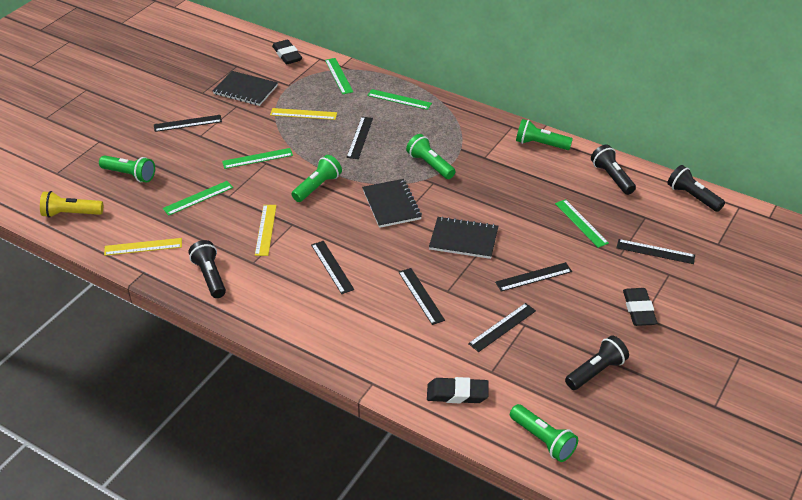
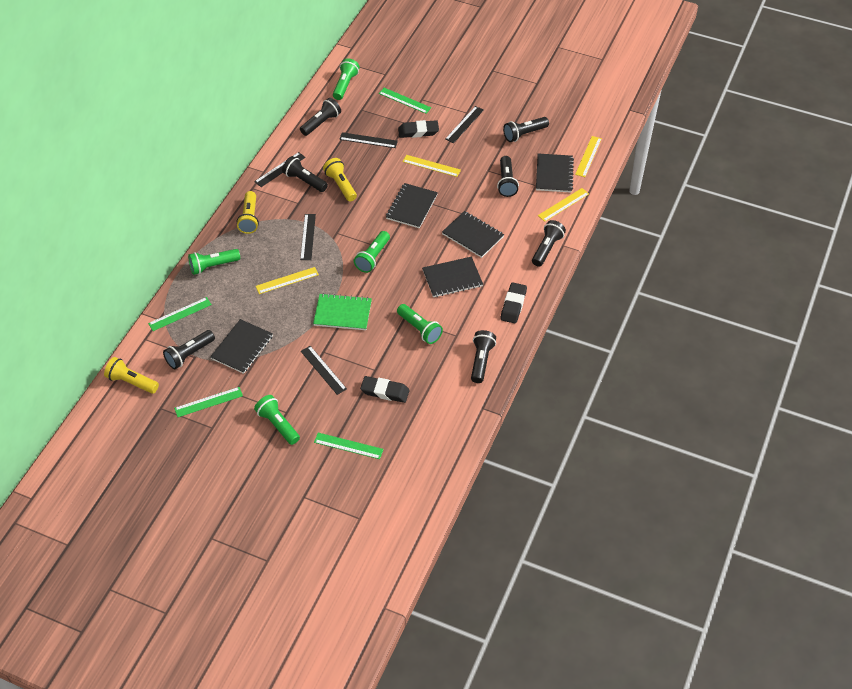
black flashlight: [189,240,226,298] [565,336,629,390] [591,145,636,195] [667,165,725,212] = 4 -> [163,330,215,369] [282,156,328,192] [300,98,341,136] [471,330,496,383] [497,156,519,197] [503,117,549,142] [532,220,566,267] = 7
black notebook: [213,71,278,106] [362,179,422,228] [429,216,498,259] = 3 -> [210,319,273,374] [386,183,438,228] [422,257,483,297] [442,211,504,258] [536,153,574,193] = 5
black ruler: [154,115,222,132] [311,241,354,294] [347,117,373,159] [399,268,445,325] [468,303,536,352] [495,262,572,292] [617,239,695,264] = 7 -> [254,152,306,187] [300,214,316,260] [301,346,347,395] [339,132,398,148] [445,106,484,143] = 5
green notebook: none = 0 -> [313,293,372,330] = 1
green ruler: [163,181,233,216] [222,148,293,169] [325,58,353,94] [367,89,432,110] [555,199,609,248] = 5 -> [148,297,212,331] [174,387,243,417] [314,433,384,459] [379,88,431,114] = 4
yellow flashlight: [40,191,103,218] = 1 -> [104,357,159,394] [237,191,259,234] [323,158,357,202] = 3
yellow ruler: [104,238,182,256] [255,205,277,256] [270,108,337,120] = 3 -> [256,267,319,294] [403,155,461,177] [538,188,589,222] [575,136,602,177] = 4

